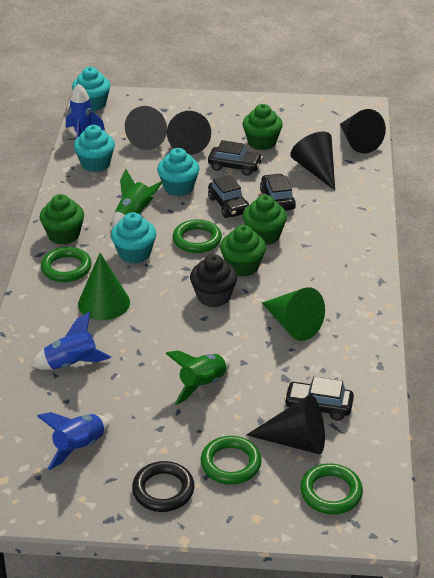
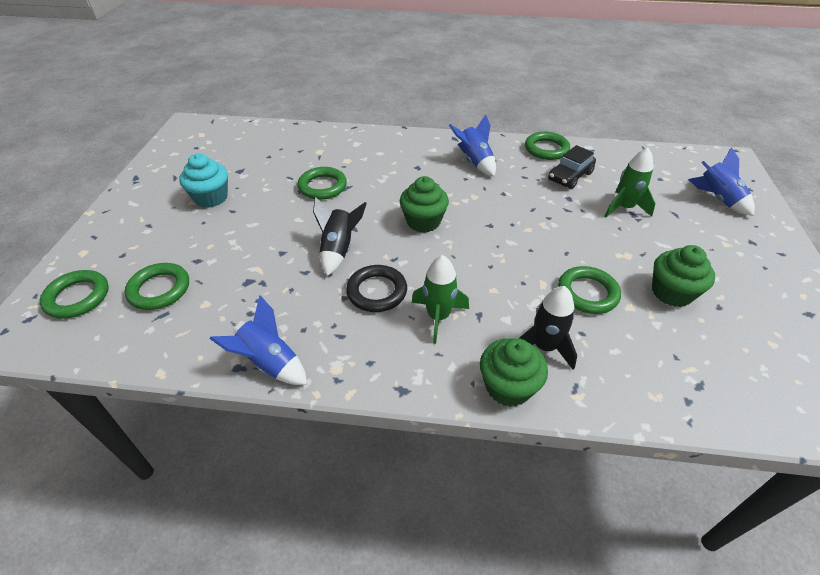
black car: [208,140,263,176] [208,175,249,218] [260,173,296,211] [284,377,354,421] = 4 -> [548,145,596,189] = 1
black cone: [125,106,167,150] [167,111,211,155] [247,394,325,454] [290,131,335,190] [340,109,386,153] = 5 -> none = 0
black cupcake: [190,254,237,307] = 1 -> none = 0
black rocket: none = 0 -> [313,197,367,276] [520,286,577,370] = 2
green cone: [78,253,130,320] [262,287,325,341] = 2 -> none = 0
green cupcake: [40,194,84,245] [220,225,266,277] [242,195,287,245] [243,104,283,150] = 4 -> [400,176,449,233] [480,338,548,407] [652,245,715,307] = 3
green ring: [41,247,92,282] [173,219,222,253] [201,436,262,485] [300,463,363,514] = 4 -> [40,270,109,319] [125,263,189,310] [297,167,347,200] [525,132,570,160] [558,266,621,314] = 5
turquoise cupcake: [72,67,110,111] [74,125,115,172] [111,212,156,264] [157,148,200,196] = 4 -> [179,153,228,208] = 1

